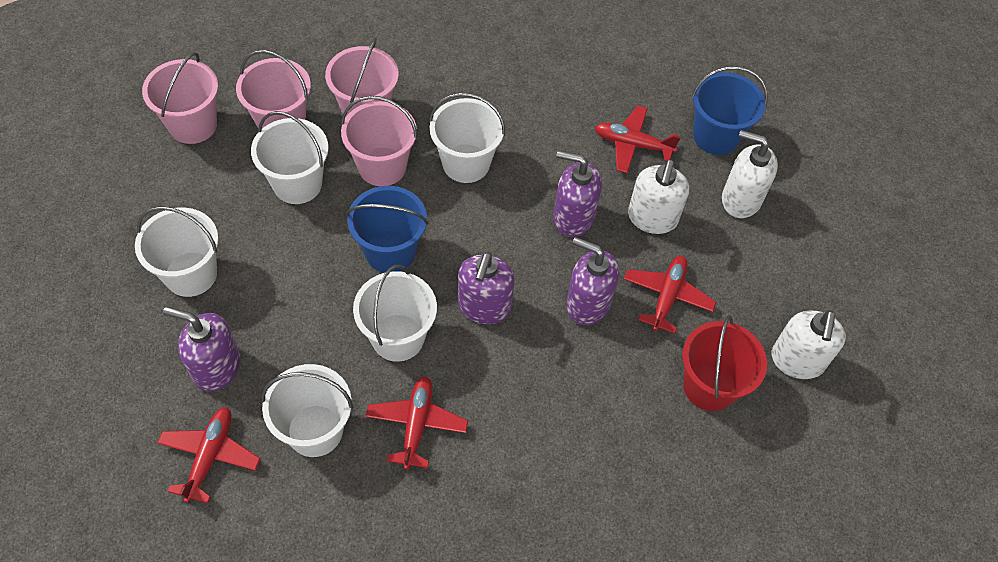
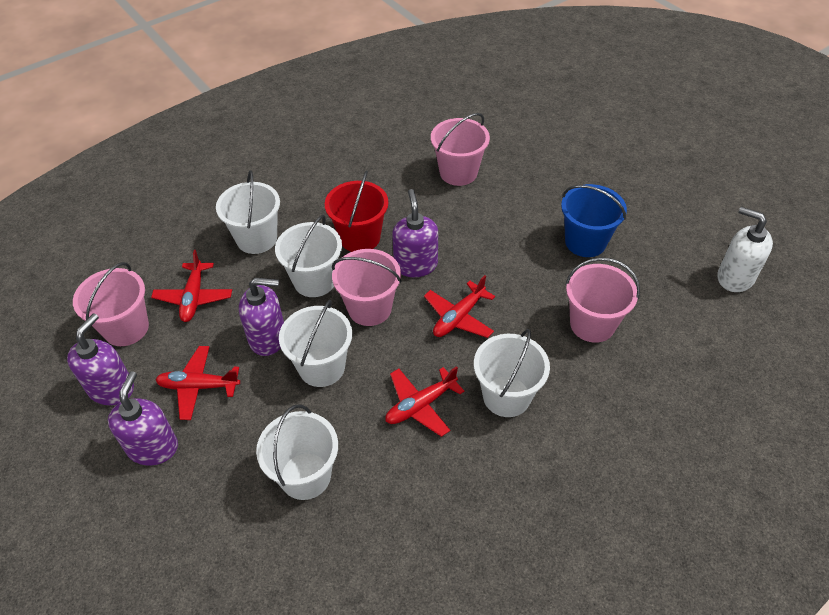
blue bucket: [346,186,428,273] [691,66,768,155] = 2 -> [561,184,627,257] = 1
white soap dispenser: [628,160,689,234] [722,130,778,218] [772,310,846,379] = 3 -> [717,207,773,292] = 1

